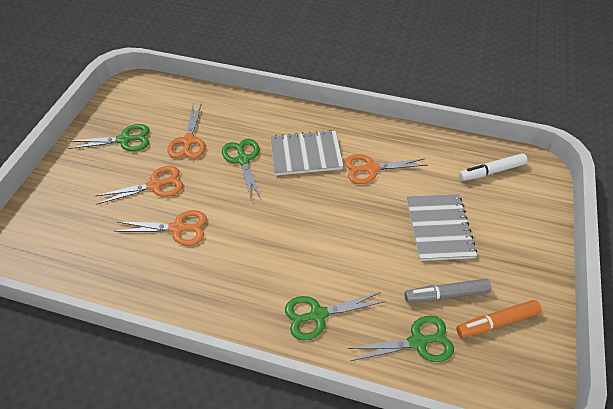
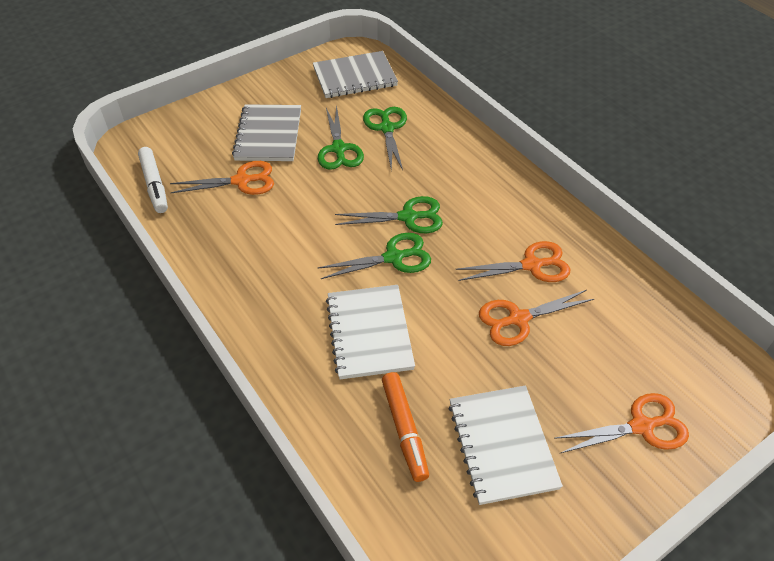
grey marker: [404,279,491,303] = 1 -> none = 0
white notebook: none = 0 -> [326,285,415,379] [449,386,563,505] = 2

